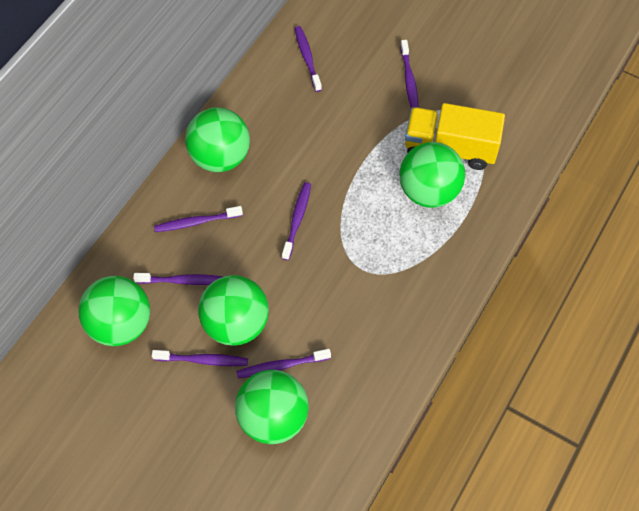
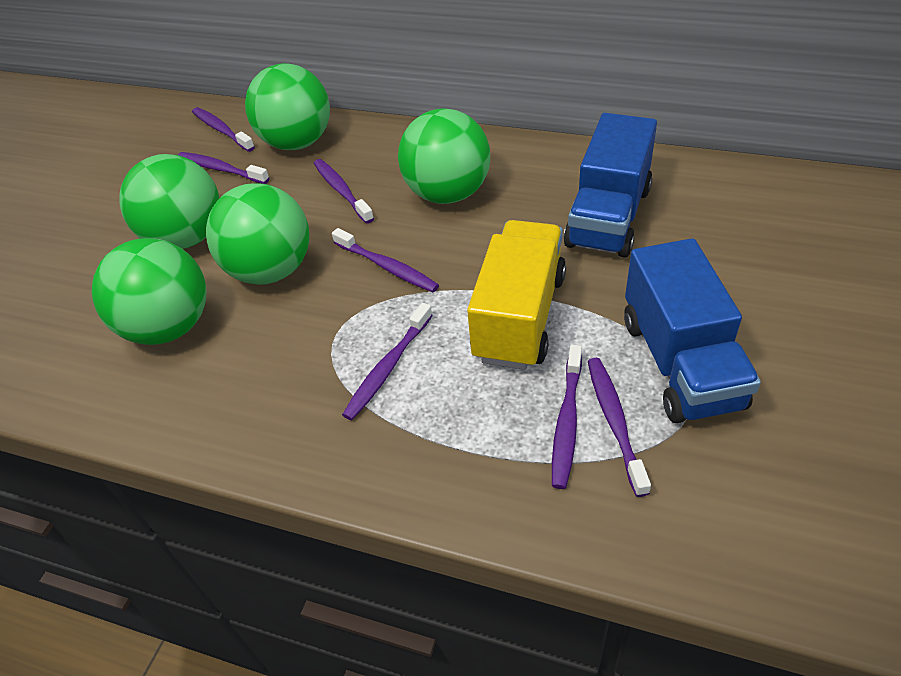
blue truck: none = 0 -> [564,113,657,258] [624,238,761,423] = 2

